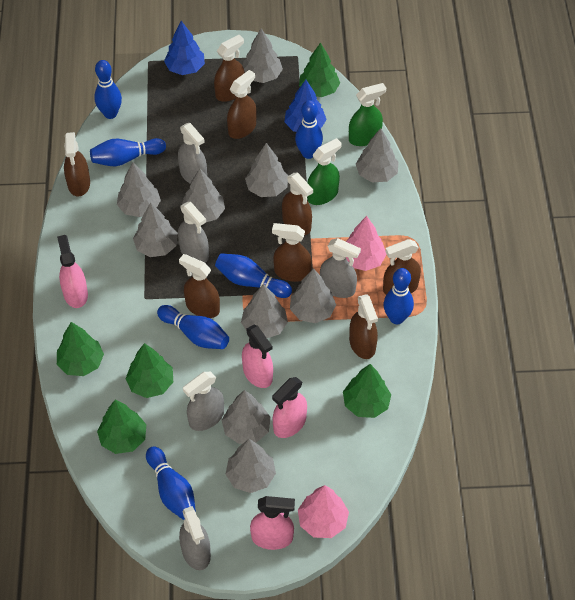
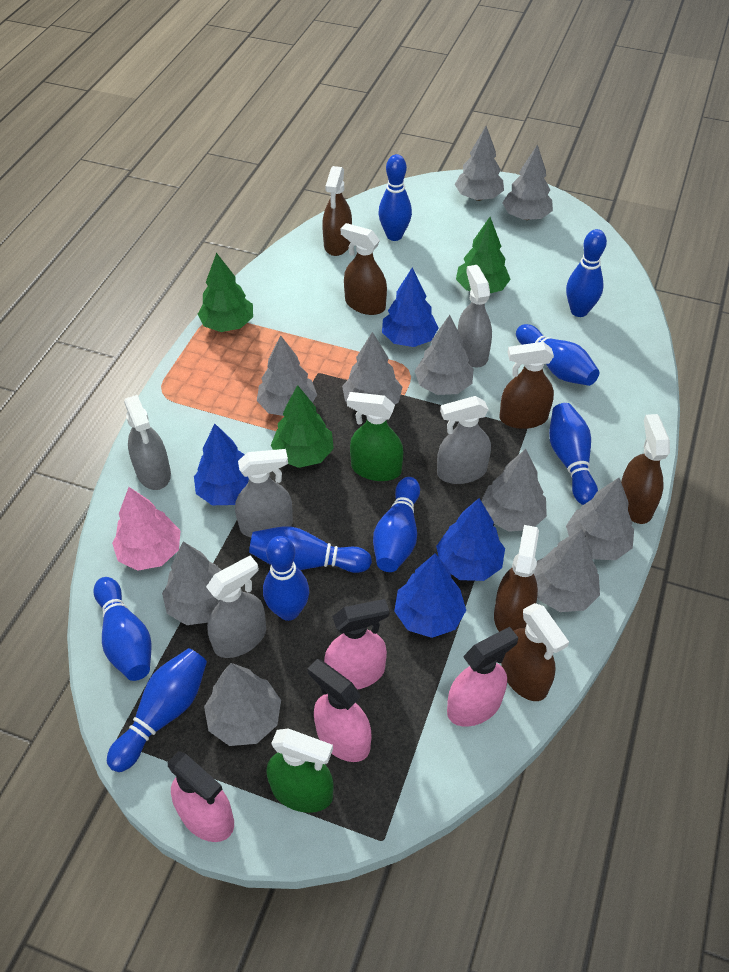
blue bowling pin: [90,138,166,166] [94,60,122,119] [146,446,196,520] [157,305,229,349] [215,253,292,298] [295,100,323,159] [384,268,414,324] = 7 -> [93,577,151,681] [107,648,207,772] [249,526,372,573] [263,536,309,621] [373,477,420,572] [378,154,412,241] [516,324,599,386] [549,403,598,505] [566,229,607,317] = 9
blue tree: [164,21,205,75] [284,80,327,132] = 2 -> [194,424,249,505] [382,267,438,347] [394,553,466,638] [436,498,505,581] = 4
brown spray bottle: [64,132,90,197] [179,254,220,318] [214,35,245,102] [227,70,257,139] [272,223,312,282] [282,173,313,235] [349,294,378,359] [383,239,421,295] = 8 -> [322,166,352,256] [341,223,387,315] [494,525,539,632] [500,342,554,429] [501,603,569,701] [621,414,670,524] = 6
green tree: [57,322,104,376] [97,400,146,454] [126,343,173,398] [299,42,340,97] [343,364,391,418] = 5 -> [198,253,253,332] [271,385,334,468] [456,217,511,293] = 3
pink tree: [298,485,349,538] [346,216,387,271] = 2 -> [112,487,181,571] = 1

